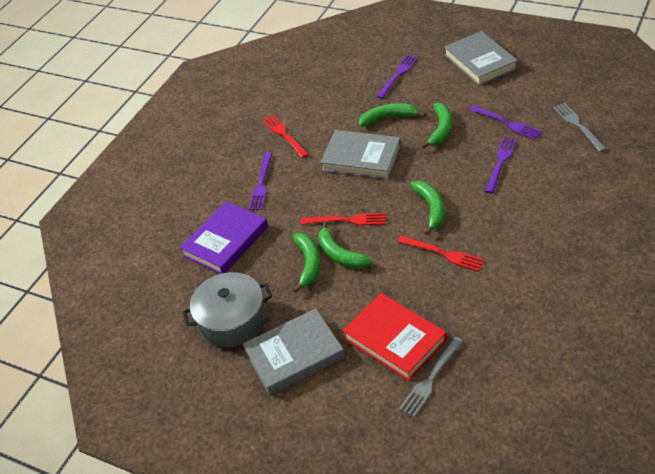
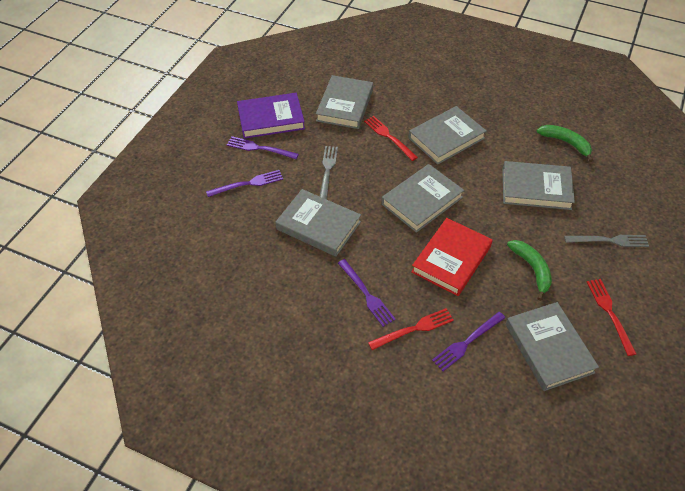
green banana: [293,233,321,293] [318,221,373,269] [359,103,425,127] [410,181,445,235] [421,103,452,149] = 5 -> [507,240,552,301] [537,125,593,162] = 2
grey book: [242,308,345,395] [320,130,401,179] [444,31,518,86] = 3 -> [275,189,361,257] [316,75,373,129] [381,164,464,233] [408,106,486,165] [502,161,575,210] [506,302,599,391] = 6
grey pot: [182,272,272,347] = 1 -> none = 0

